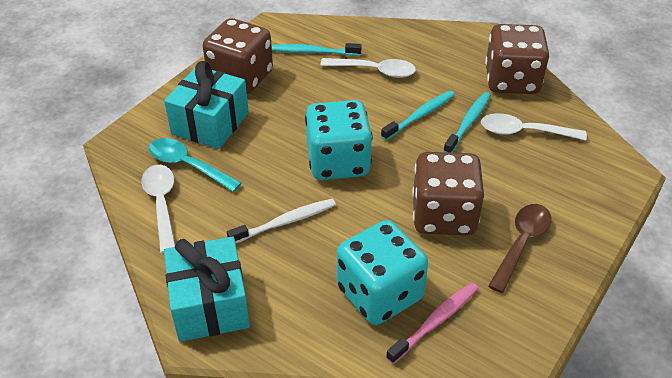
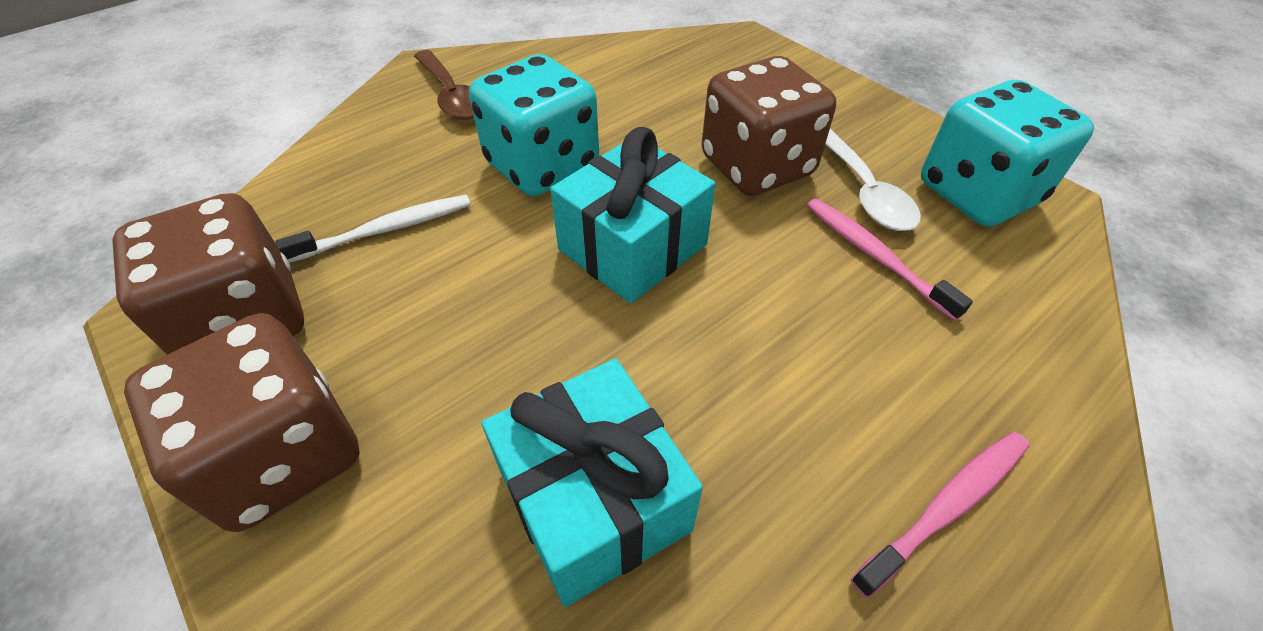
pink toothbrush: [386,282,479,364] = 1 -> [807,199,973,321] [851,432,1029,598] = 2
turquoise spoon: [149,138,242,192] = 1 -> none = 0
turquoise toothbrush: [272,43,362,56] [381,91,455,140] [443,92,491,153] = 3 -> none = 0
white spoon: [141,165,175,253] [320,58,416,78] [481,113,587,140] = 3 -> [825,129,921,231] = 1

